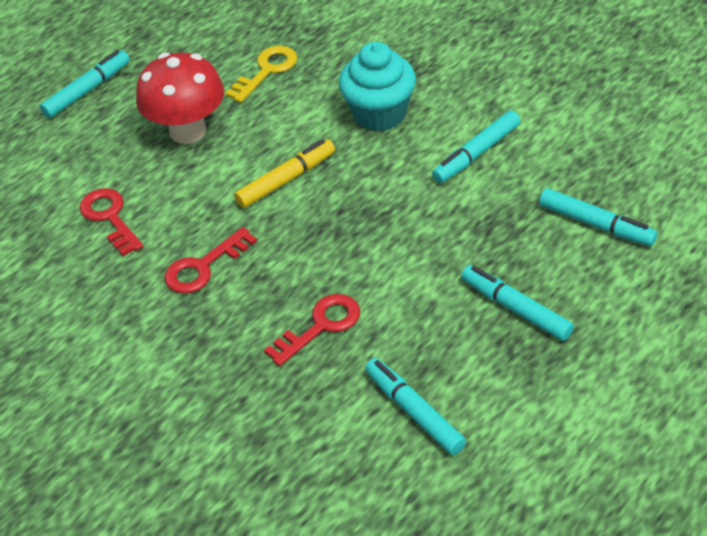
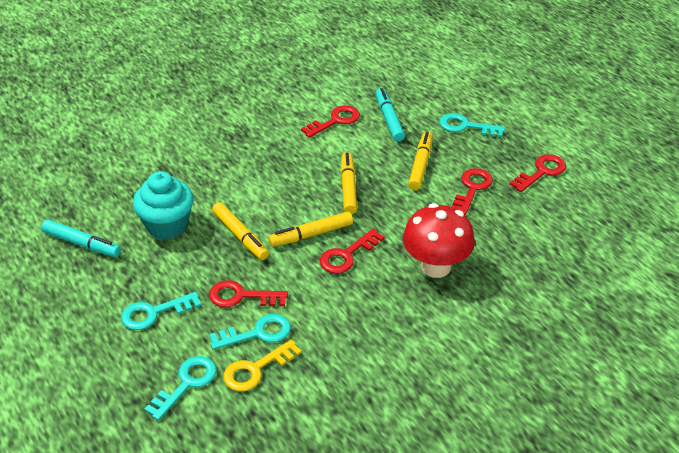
red key: [79,188,143,256] [164,227,257,294] [264,294,360,367] = 3 -> [209,280,288,307] [301,105,360,138] [320,229,384,274] [452,168,493,215] [509,154,566,192] = 5
turquoise key: none = 0 -> [121,292,201,330] [144,356,217,421] [209,314,291,350] [440,113,505,138] = 4
turquoise marker: [40,50,130,118] [365,358,466,455] [432,110,521,183] [461,265,574,341] [539,188,658,246] = 5 -> [41,219,121,257] [376,88,405,142] = 2
yellow marker: [234,139,335,208] = 1 -> [212,202,269,260] [268,211,353,247] [341,152,357,214] [408,132,433,190] = 4

